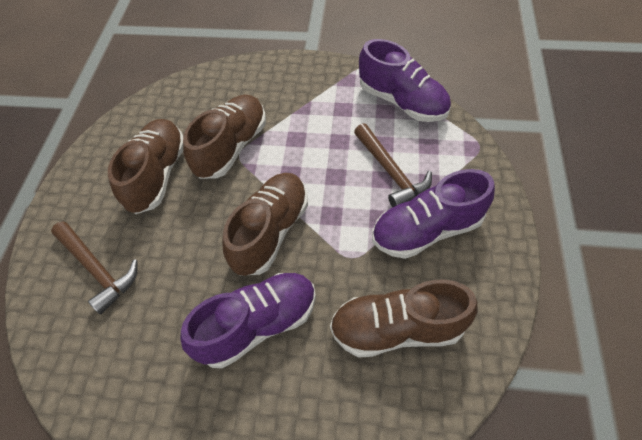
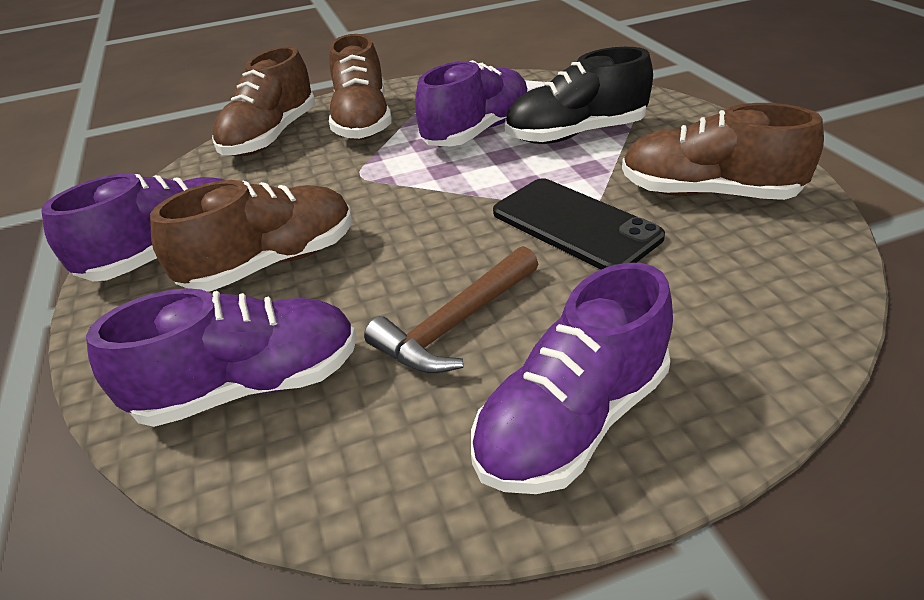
black phone: none = 0 -> [493,178,665,270] = 1
black shoe: none = 0 -> [505,47,653,144] = 1
brown hammer: [51,221,138,314] [354,123,432,207] = 2 -> [364,246,538,374] = 1
purple shoe: [180,273,316,369] [359,39,451,122] [372,169,495,259] = 3 -> [42,173,224,281] [86,288,357,427] [415,60,528,146] [471,263,673,494] = 4

